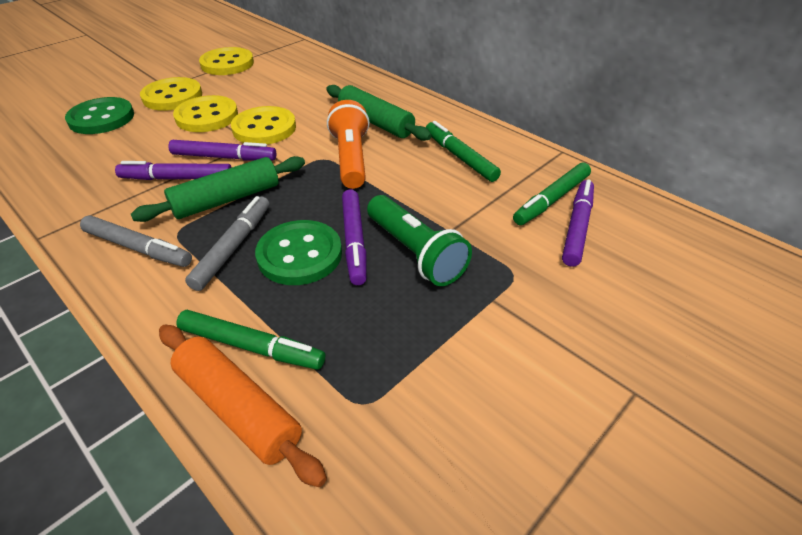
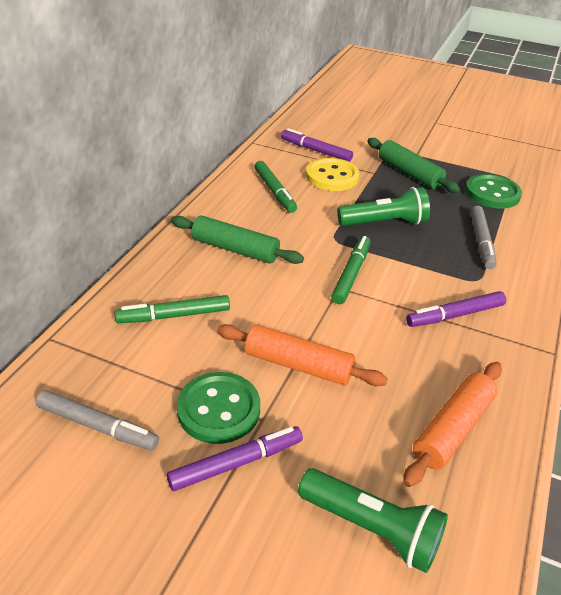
green flashlight: [367,195,472,286] = 1 -> [298,468,448,573] [337,187,430,226] = 2
orange flashlight: [327,100,370,189] = 1 -> none = 0
orange rolling pin: [159,325,327,487] = 1 -> [217,324,388,387] [403,362,502,487] = 2
purple marker: [115,161,232,180] [168,140,276,161] [342,189,367,285] [562,179,594,267] = 4 -> [167,426,303,491] [281,128,353,162] [406,291,506,327] = 3
yellow button: [140,77,202,111] [173,95,238,132] [199,47,254,75] [231,106,296,144] = 4 -> [306,158,359,191] = 1

